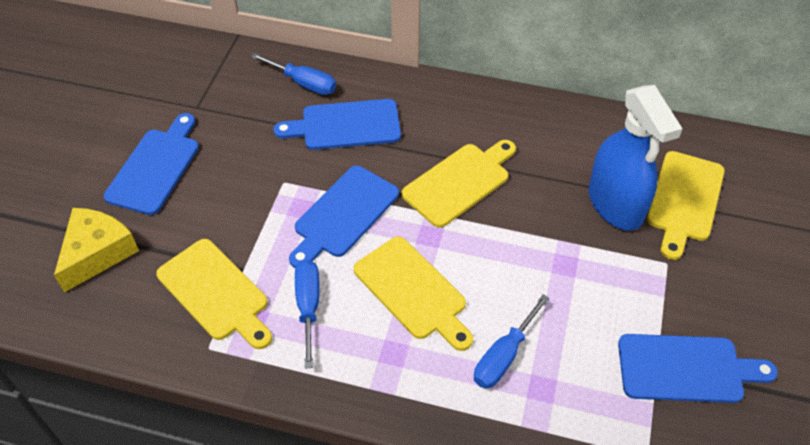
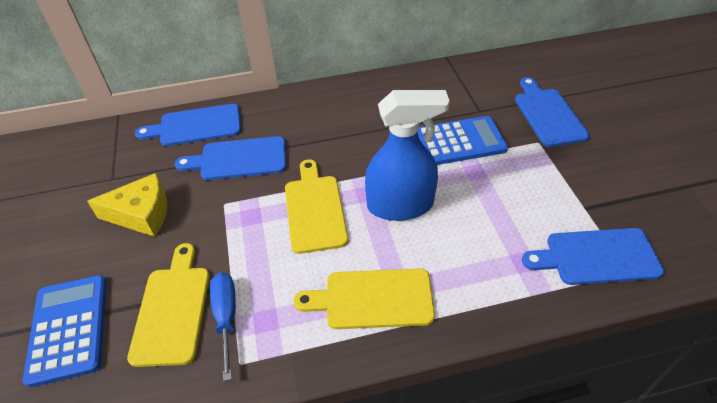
blue calculator: none = 0 -> [23,275,107,388] [418,116,508,165] = 2
blue screwdriver: [250,53,336,95] [295,260,320,369] [474,294,550,389] = 3 -> [210,272,236,381] = 1
yellow cutting board: [156,239,272,349] [354,237,473,351] [402,140,516,228] [647,151,725,260] = 4 -> [127,243,210,367] [285,160,348,254] [293,269,435,329] = 3

